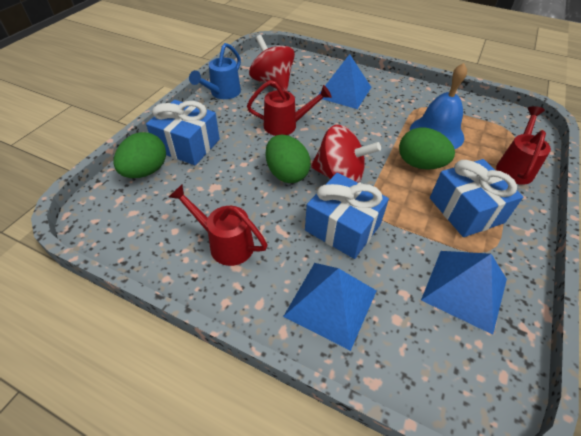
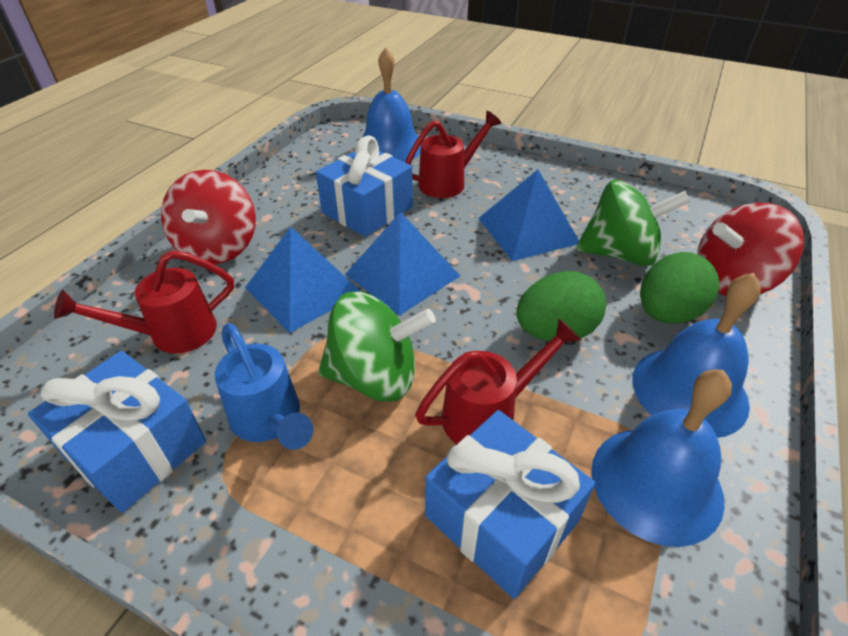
blue bell: [410,63,467,149] = 1 -> [362,48,421,162] [591,369,732,547] [632,273,761,438] = 3
green egg: [113,132,166,178] [266,135,311,183] [399,128,455,170] = 3 -> [517,271,606,341] [640,252,720,324] = 2
green spinning top: none = 0 -> [318,291,436,402] [576,180,691,266] = 2

